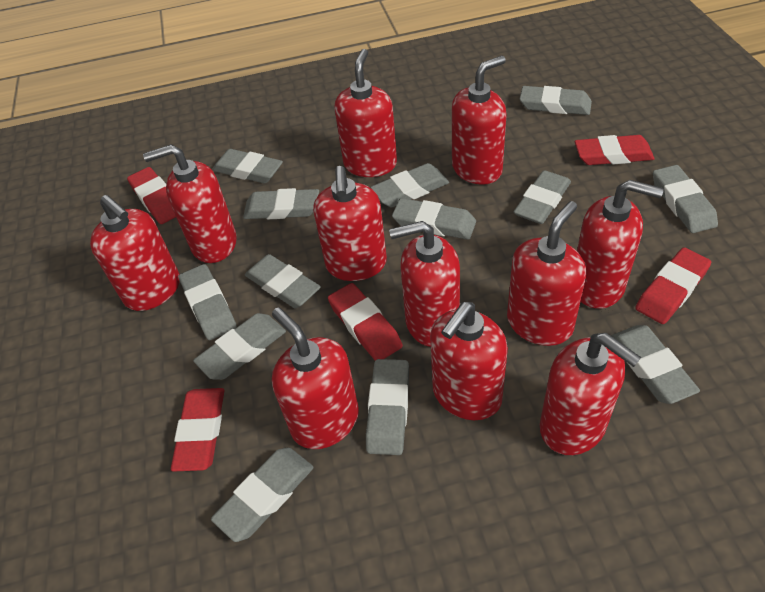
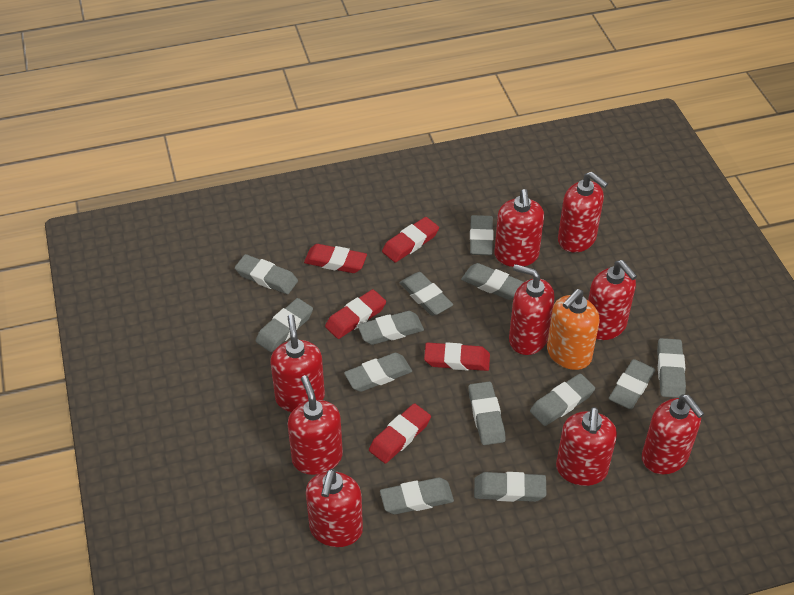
orange soap dispenser: none = 0 -> [547,289,600,370] = 1
red soap dispenser: [90,195,180,311] [143,144,237,263] [272,307,359,449] [313,166,387,281] [334,49,397,177] [389,221,460,347] [430,302,508,420] [452,55,507,185] [507,201,586,346] [540,333,641,455] [577,180,664,309] = 11 -> [271,314,325,412] [287,375,343,475] [306,469,363,547] [494,189,544,267] [509,264,555,355] [556,407,617,486] [558,172,608,253] [588,260,637,340] [642,394,704,474] = 9

